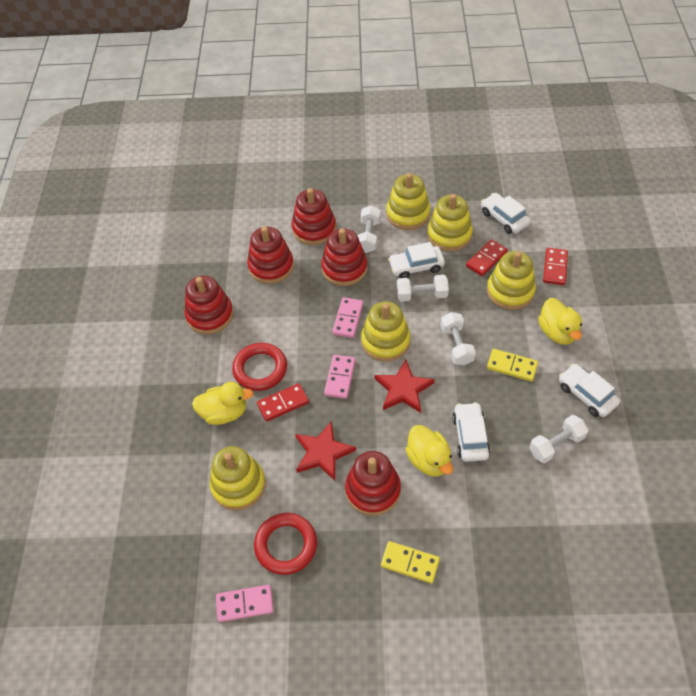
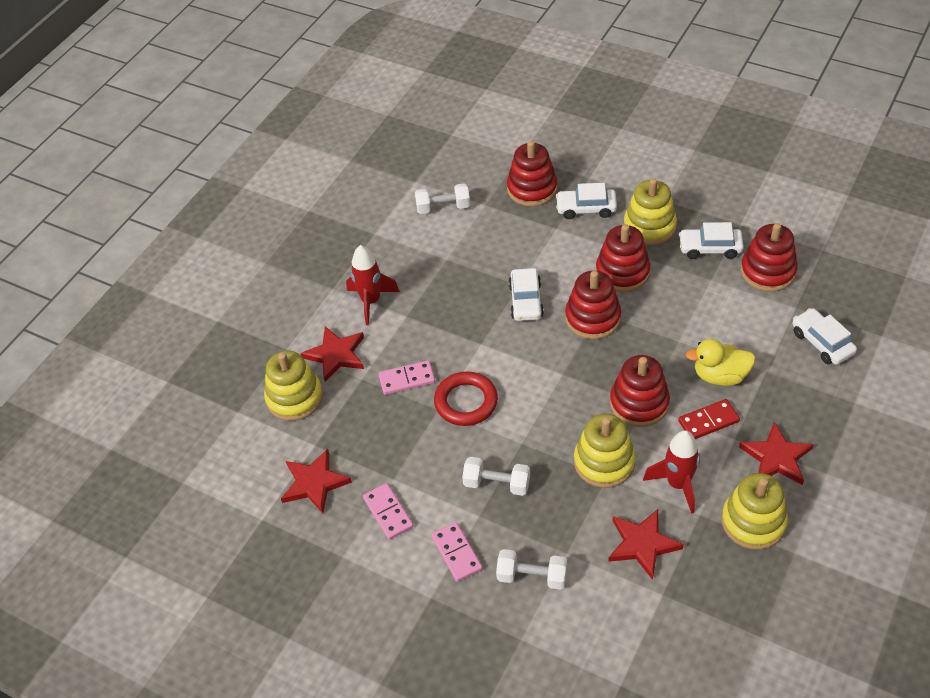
red domino: [257,383,309,422] [466,239,508,276] [543,248,568,285] = 3 -> [678,399,740,439] = 1
red ring: [232,343,287,391] [254,513,317,575] = 2 -> [434,371,498,426] = 1
red rocket: none = 0 -> [346,245,400,325] [643,430,700,514] = 2
red star: [295,422,356,481] [374,360,435,413] = 2 -> [281,449,352,513] [300,326,364,382] [608,509,684,580] [739,422,814,485] = 4
white dumbbell: [357,206,381,253] [397,275,449,302] [441,312,476,365] [529,415,588,463] = 4 -> [415,183,470,214] [462,457,530,496] [496,549,567,590] = 3
yellow domino: [381,541,440,583] [487,349,538,381] = 2 -> none = 0
yellow duck: [192,382,254,425] [405,425,453,477] [538,298,582,345] = 3 -> [686,339,756,386] = 1
yellow stacking toy: [209,446,266,510] [361,301,411,362] [386,173,431,230] [427,194,473,251] [487,251,536,310] = 5 -> [264,351,323,421] [574,414,636,488] [624,178,677,245] [721,473,788,550] = 4

